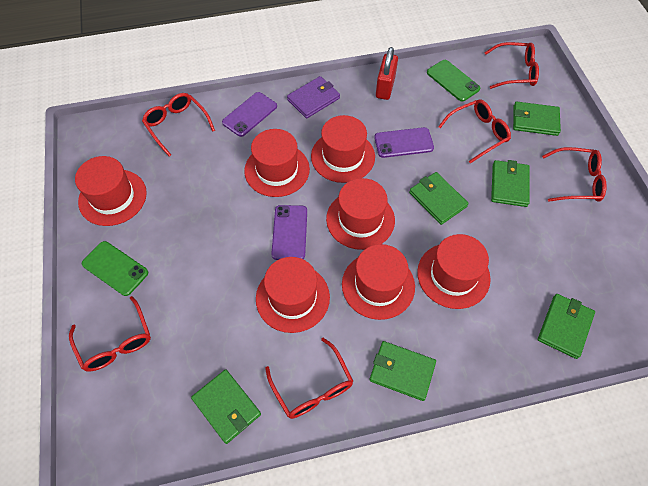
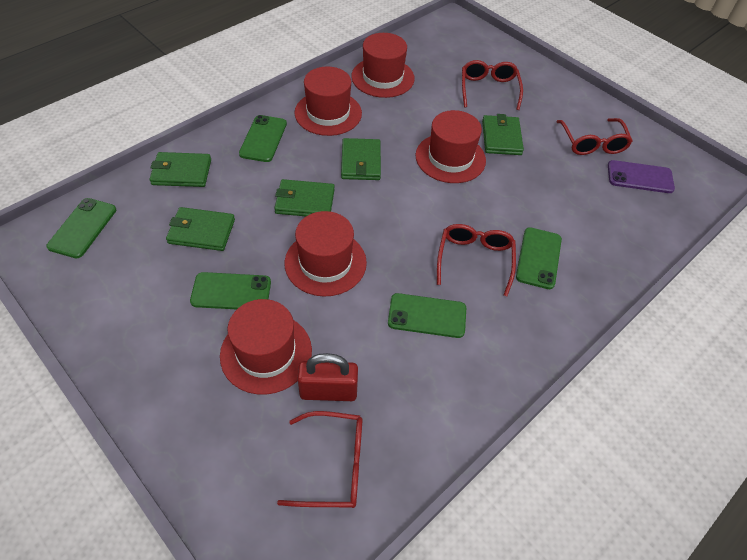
green phone: [82,241,148,296] [427,60,480,101] = 2 -> [46,198,116,258] [190,272,271,309] [239,115,287,162] [388,293,466,338] [516,227,562,289] = 5
green wallet: [191,370,261,444] [369,341,436,401] [409,172,469,225] [491,160,530,207] [513,102,561,136] [538,294,595,359] = 6 -> [149,152,211,187] [166,207,235,251] [274,179,335,216] [341,138,381,180] [482,114,524,155] = 5
purple phone: [222,92,277,137] [271,205,307,260] [374,127,434,158] = 3 -> [608,160,675,193] = 1
purple wallet: [287,76,340,118] = 1 -> none = 0
red glasses: [69,296,151,372] [142,93,215,157] [265,338,353,419] [438,100,511,164] [484,42,539,89] [542,147,607,202] = 6 -> [277,411,363,508] [437,224,516,296] [462,60,523,110] [556,118,633,155] = 4
red hat: [75,156,147,226] [244,129,310,197] [256,257,330,333] [311,115,375,183] [326,178,395,250] [342,244,415,320] [417,234,491,309] = 7 -> [220,299,312,395] [284,211,367,297] [295,67,362,136] [351,33,415,98] [415,110,486,183] = 5

